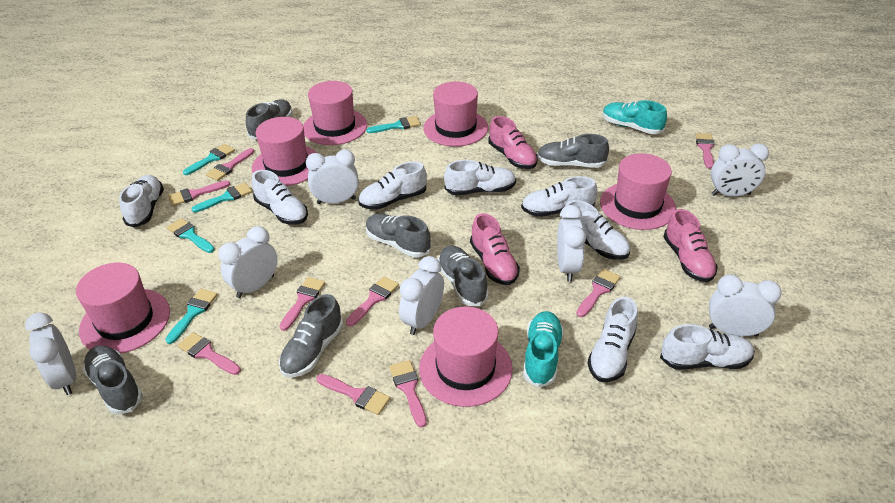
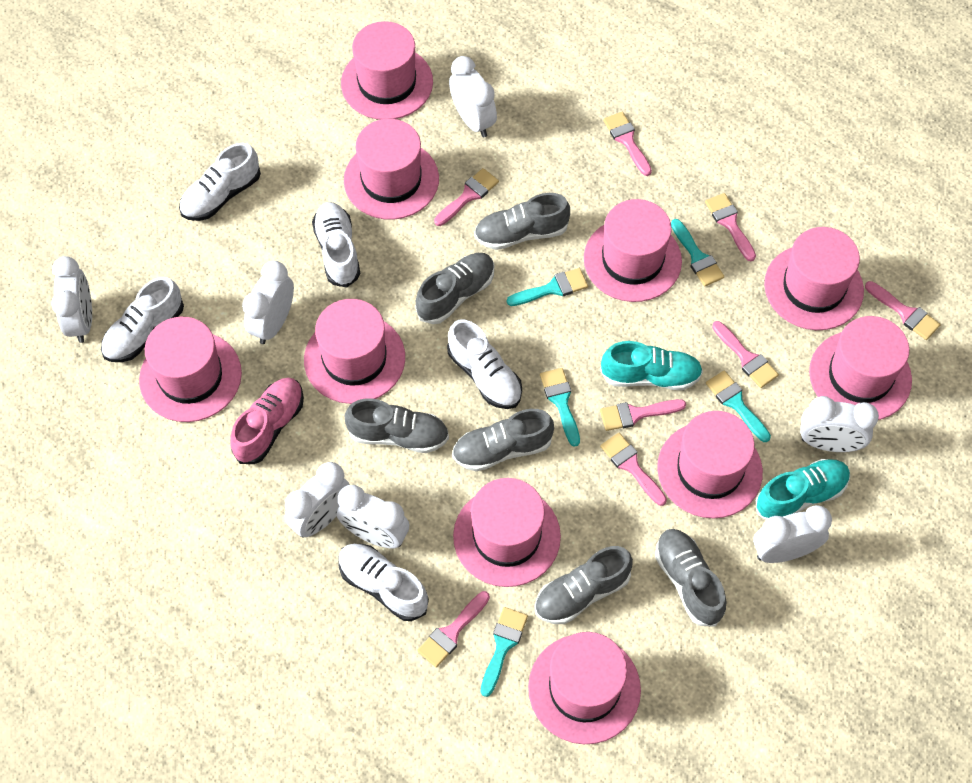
pink brush: [168,180,230,206] [178,332,241,375] [206,148,254,181] [279,277,325,331] [316,374,390,415] [346,276,399,327] [389,360,427,428] [576,269,621,317] [695,133,715,169] = 9 -> [417,591,490,667] [434,168,499,226] [600,399,686,431] [600,433,667,506] [603,112,652,176] [705,193,756,261] [712,321,779,388] [865,281,941,340] = 8
pink hat: [76,263,170,354] [252,117,317,186] [303,81,367,145] [419,306,513,407] [423,82,488,147] [600,153,676,230] = 6 -> [139,317,242,422] [304,299,405,404] [341,21,433,120] [344,119,439,220] [453,478,561,587] [528,632,641,744] [584,199,682,302] [657,411,763,518] [764,227,864,330] [809,316,912,420] = 10
pink shoe: [470,213,520,285] [488,116,538,169] [663,209,718,282] = 3 -> [230,378,304,464] = 1
white shoe: [119,175,164,228] [252,170,308,225] [358,161,427,210] [444,160,516,195] [521,176,597,217] [562,200,630,260] [588,296,638,382] [660,324,754,370] = 8 -> [101,277,184,362] [179,143,261,221] [312,202,360,288] [339,544,429,621] [447,319,522,409] = 5

